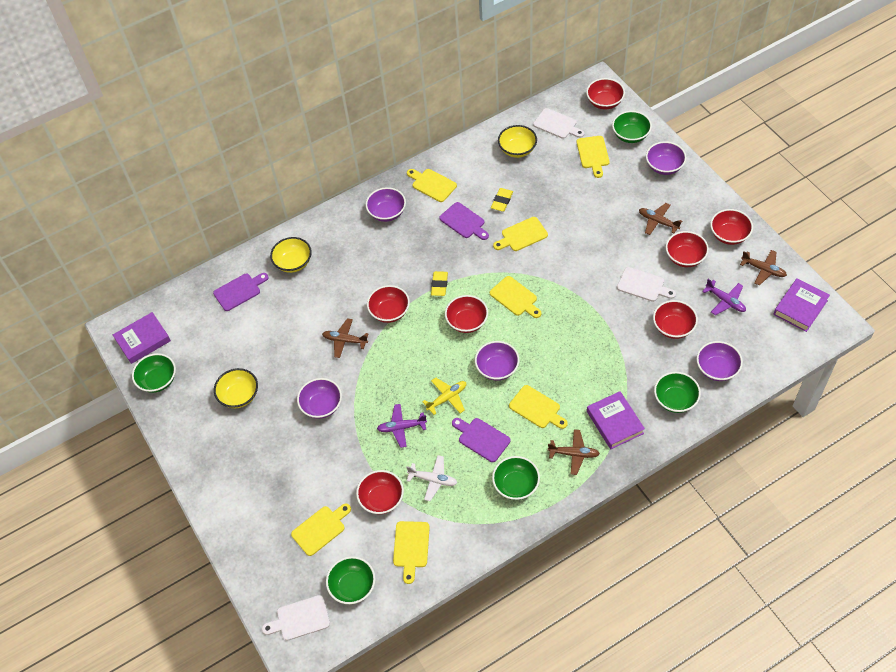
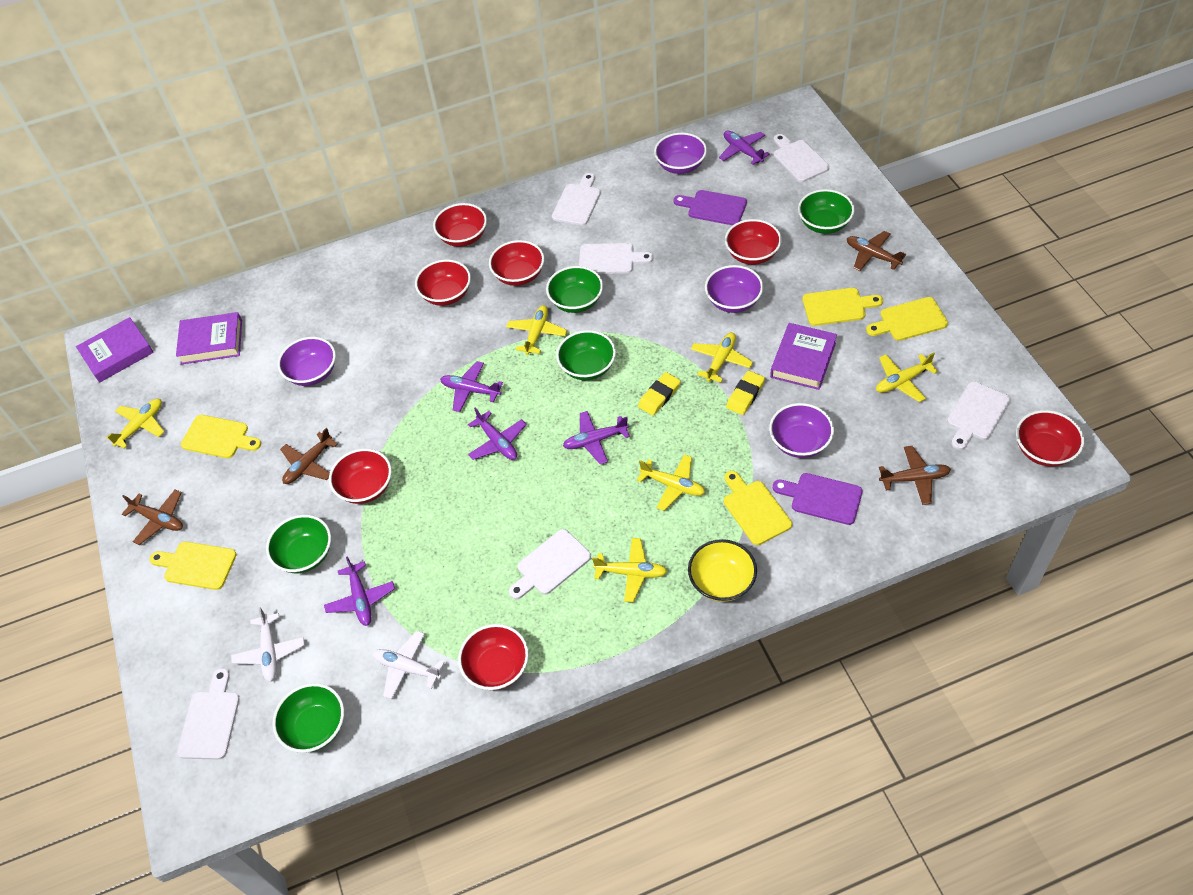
purple bowl: [297,378,342,419] [366,187,406,222] [475,341,519,381] [646,141,686,175] [697,341,743,381] = 5 -> [278,337,336,386] [654,133,707,174] [705,265,763,313] [769,403,834,458] = 4
purple cutting board: [213,273,269,311] [439,202,489,240] [452,418,510,462] = 3 -> [673,190,747,225] [773,473,863,525] = 2
purple plane: [377,404,427,448] [702,279,746,315] = 2 -> [324,556,395,626] [440,361,503,412] [468,407,527,460] [563,411,630,464] [719,131,770,165] = 5
white cutting board: [262,595,330,641] [533,108,584,139] [617,267,676,302] = 3 -> [177,668,240,760] [509,529,591,599] [552,173,601,226] [579,243,653,274] [774,134,829,182] [947,381,1010,450] = 6
white plane: [406,455,457,501] = 1 -> [231,607,305,682] [373,631,445,699] = 2
yellow bowl: [214,368,258,408] [270,237,312,273] [498,125,537,158] = 3 -> [688,539,757,602] = 1
yellow cutting board: [291,503,351,556] [393,521,430,584] [407,169,457,202] [490,276,541,318] [493,217,548,251] [509,385,568,429] [576,136,610,178] = 7 -> [149,542,237,590] [181,415,261,458] [724,471,792,545] [802,288,883,326] [866,297,948,341] = 5
yellow plane: [422,378,466,415] = 1 -> [106,399,164,449] [506,305,567,355] [592,538,668,602] [637,455,705,511] [691,332,753,383] [876,353,938,402] = 6

